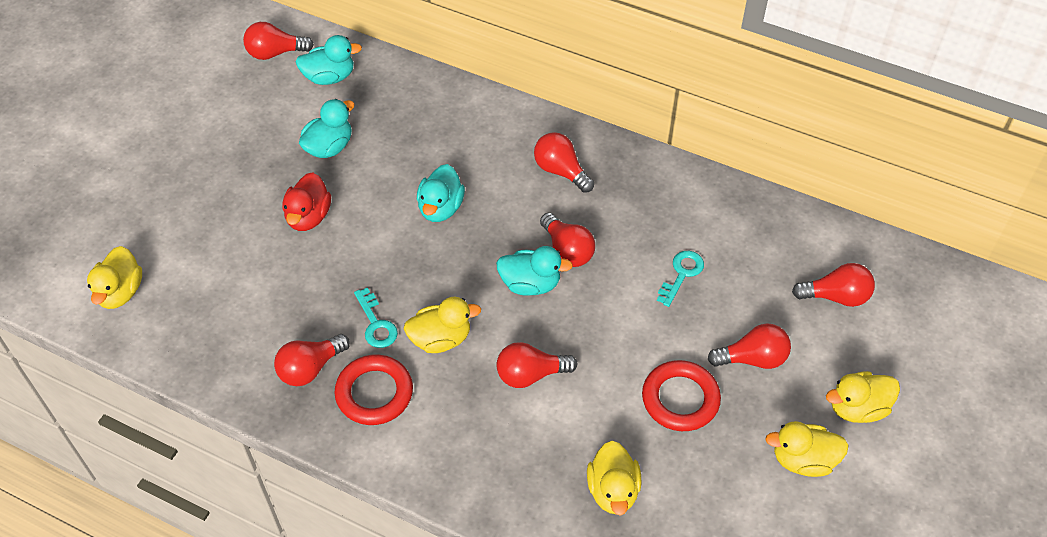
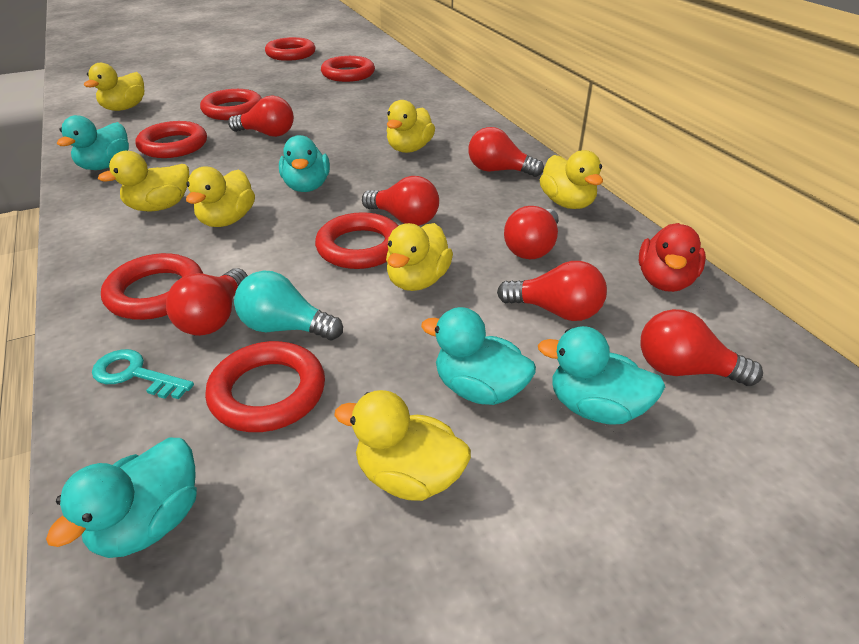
red ring: [334,355,413,425] [642,360,721,431] = 2 -> [101,253,203,320] [135,121,207,158] [200,89,262,120] [205,341,325,432] [265,37,316,61] [315,212,398,269] [321,56,375,82] = 7
turquoise duck: [296,35,362,85] [299,99,355,158] [417,164,465,222] [496,246,573,296] = 4 -> [46,438,197,558] [57,115,129,170] [279,135,330,192] [421,307,536,405] [538,326,665,425] = 5
turquoise key: [354,288,398,348] [657,251,704,307] = 2 -> [92,349,194,399] = 1
turquoise light bulb: none = 0 -> [234,271,343,340] = 1
yellow duck: [87,246,142,309] [404,297,481,353] [587,441,642,516] [765,421,849,477] [826,371,900,423] = 5 -> [84,63,144,111] [98,151,189,211] [186,166,255,227] [334,390,471,501] [386,223,453,291] [387,100,435,153] [540,150,603,209] = 7

